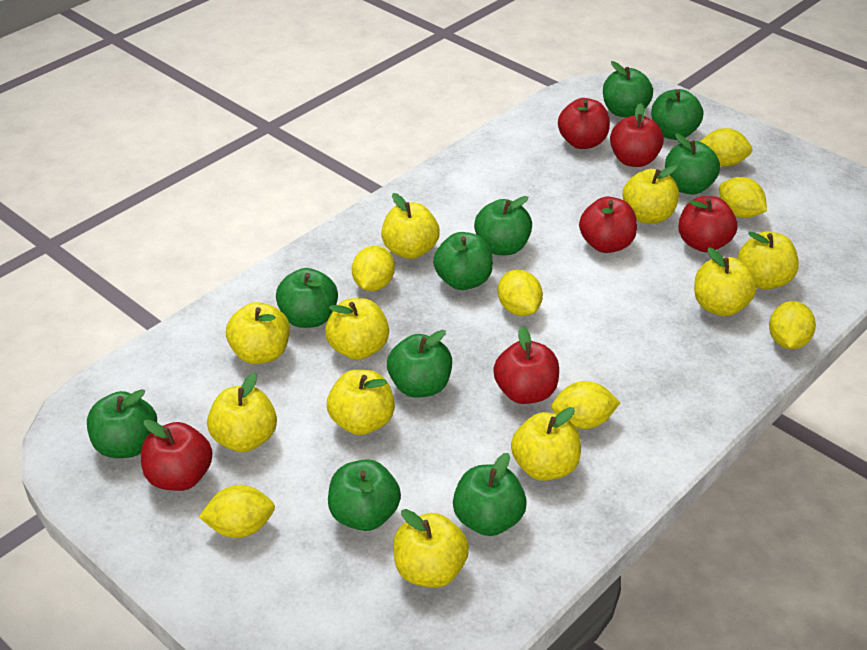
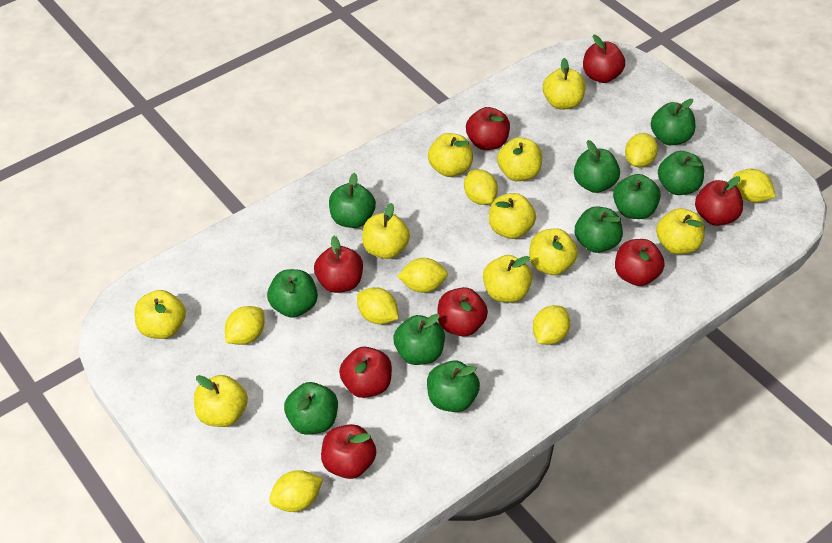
red apple: [141,419,213,491] [493,326,559,404] [558,98,610,149] [579,197,637,253] [610,103,664,167] [678,196,737,252] = 6 -> [314,236,363,293] [321,424,376,479] [339,347,392,398] [437,287,488,336] [466,107,510,150] [583,34,625,83] [615,239,664,286] [695,176,743,226] = 8
yellow lemon: [199,485,275,538] [352,246,395,291] [498,270,543,316] [552,381,621,429] [699,128,753,166] [719,177,767,218] [769,301,816,349] = 7 -> [225,306,265,345] [269,470,323,512] [357,287,399,325] [397,258,448,293] [464,169,498,205] [533,305,570,345] [625,133,658,167] [733,169,776,203] = 8

